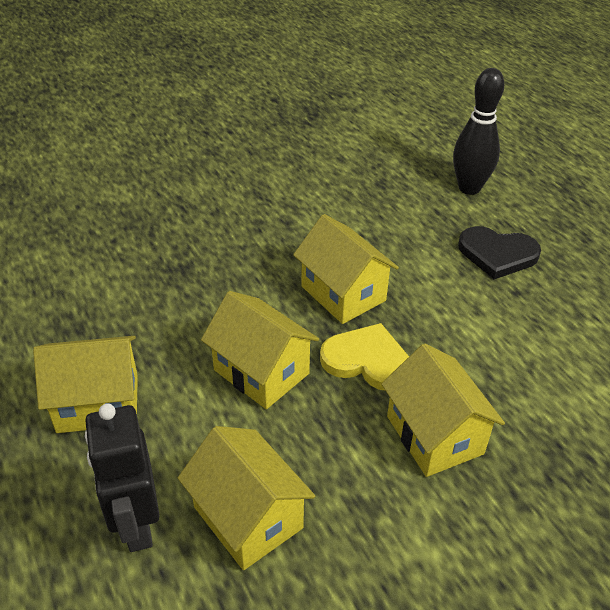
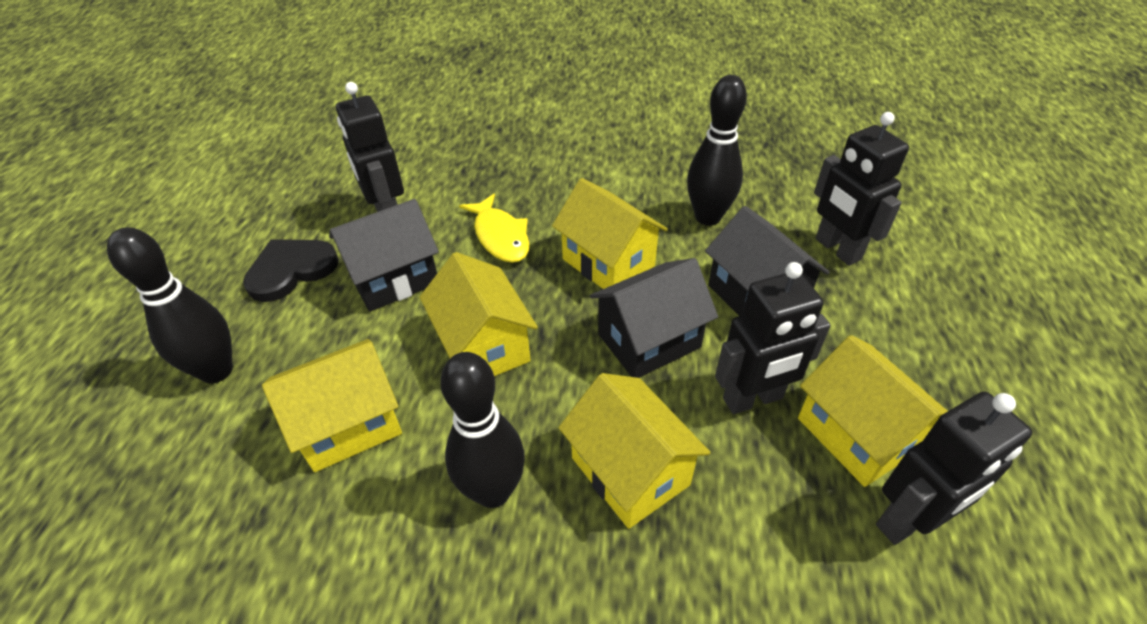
black bowling pin: [453,68,504,195] = 1 -> [107,227,233,384] [440,352,525,508] [687,75,747,226] = 3
black house: none = 0 -> [329,199,439,312] [590,258,718,378] [705,206,830,316] = 3
black robot: [85,404,160,552] = 1 -> [336,82,404,212] [715,262,831,414] [814,112,909,266] [876,392,1032,545] = 4
yellow fish: none = 0 -> [459,193,529,263] = 1
yellow heart: [320,323,409,390] = 1 -> none = 0

